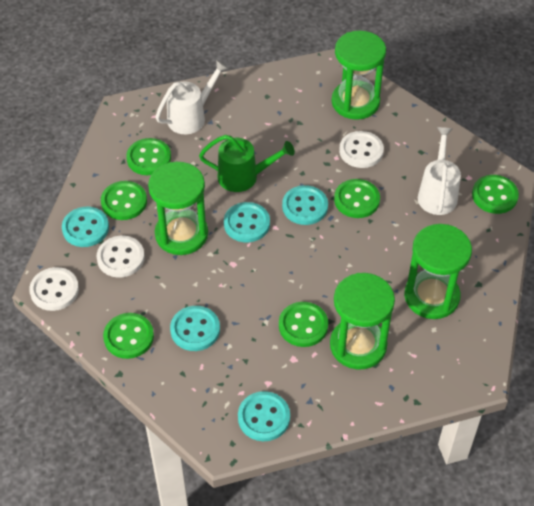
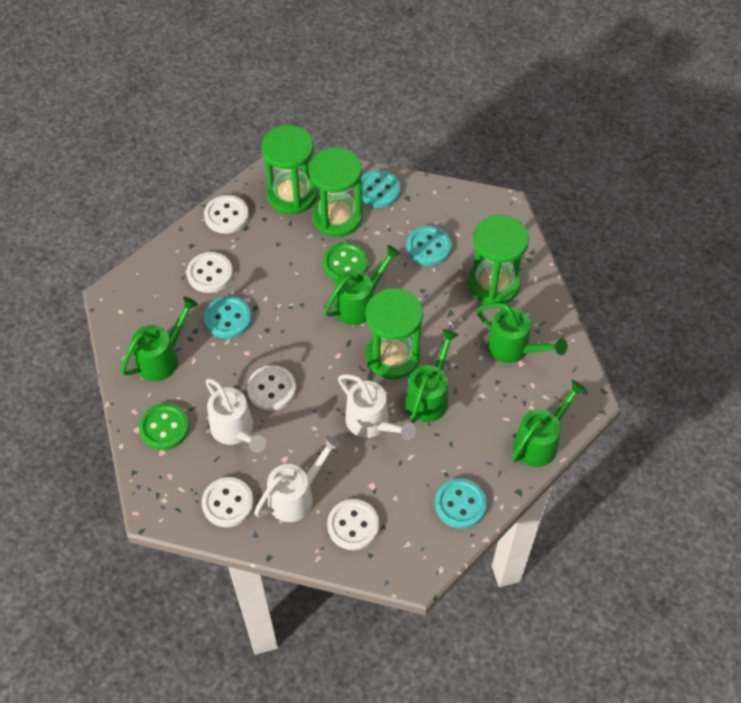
green button: [101,181,147,220] [103,313,154,359] [126,138,171,175] [279,302,328,347] [334,179,380,218] [472,175,519,214] = 6 -> [139,403,189,450] [323,243,368,281] = 2
green watering can: [199,135,295,192] = 1 -> [121,297,198,381] [324,245,401,325] [405,329,458,423] [477,303,567,363] [512,380,586,467] = 5
turquoise button: [62,207,109,247] [170,306,220,351] [224,202,270,242] [238,391,290,441] [282,185,328,225] = 5 -> [204,296,252,339] [362,170,401,208] [407,226,452,266] [435,478,487,529] = 4
white button: [29,267,79,311] [96,236,145,278] [339,131,384,168] = 3 -> [186,252,233,293] [202,477,254,527] [204,195,249,234] [247,365,296,411] [327,499,379,550] = 5
white watering can: [155,60,229,134] [418,127,461,215] = 2 -> [206,378,266,453] [254,435,341,522] [338,374,416,440] = 3

